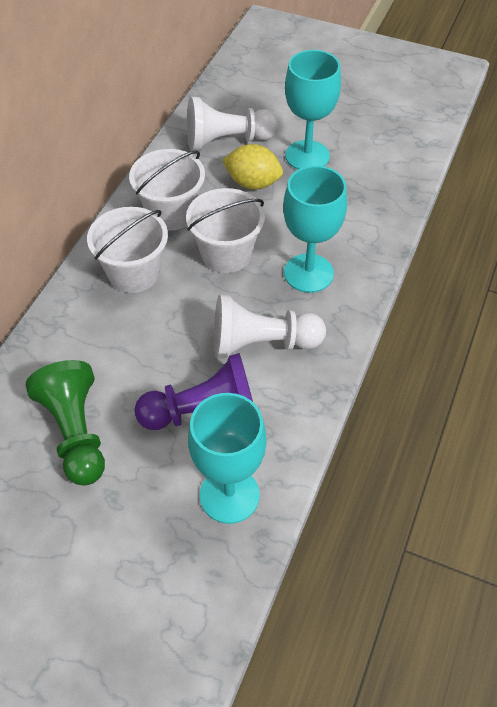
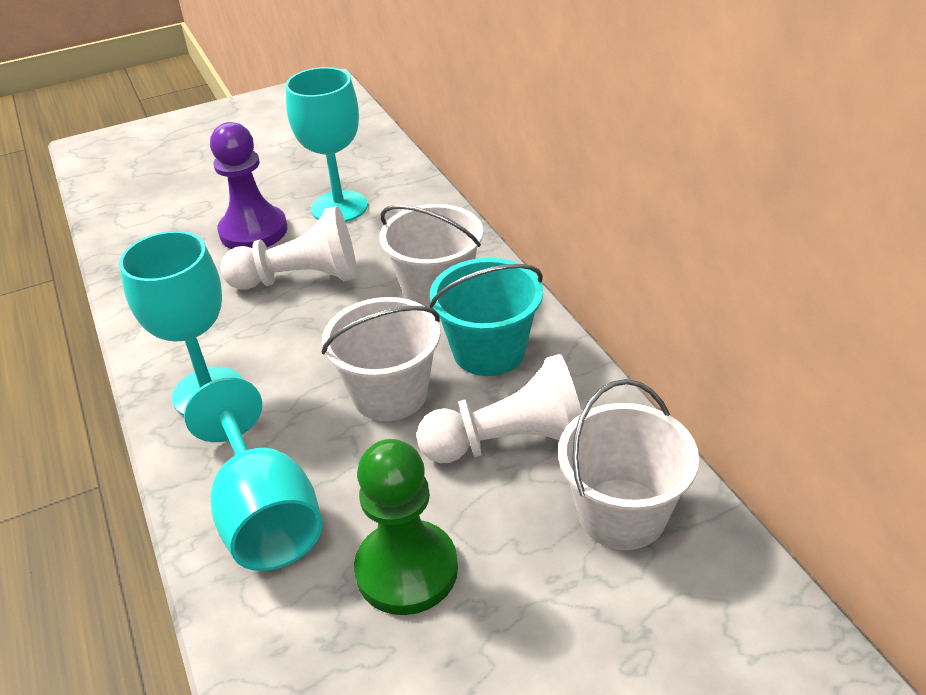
turquoise bucket: none = 0 -> [430,258,543,376] = 1
yellow lemon: [222,144,283,189] = 1 -> none = 0

